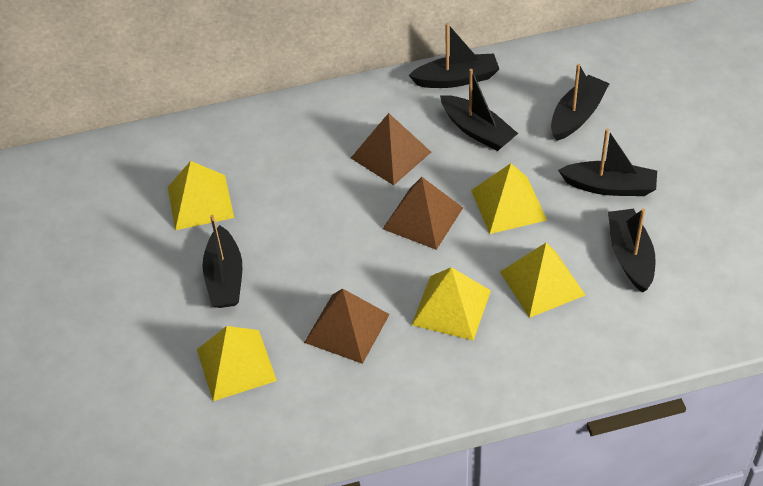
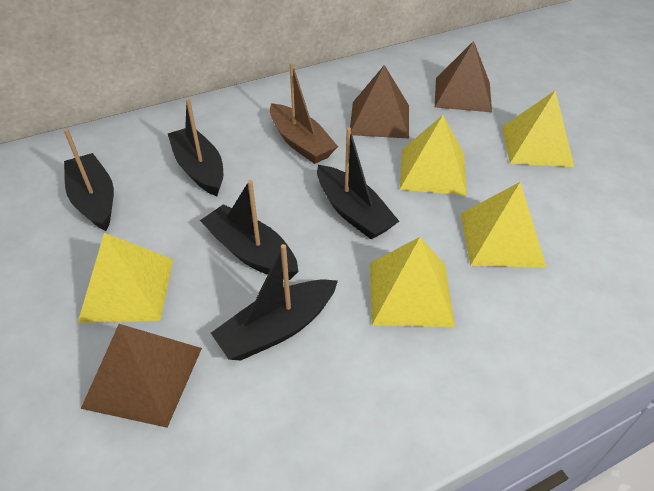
black boat: [202,215,242,308] [408,23,499,88] [440,69,518,151] [551,64,610,141] [558,129,657,196] [608,209,656,293] = 6 -> [64,129,114,231] [168,98,223,196] [200,180,298,280] [211,244,338,361] [317,127,399,239] = 5
brown boat: none = 0 -> [270,62,338,164] = 1

